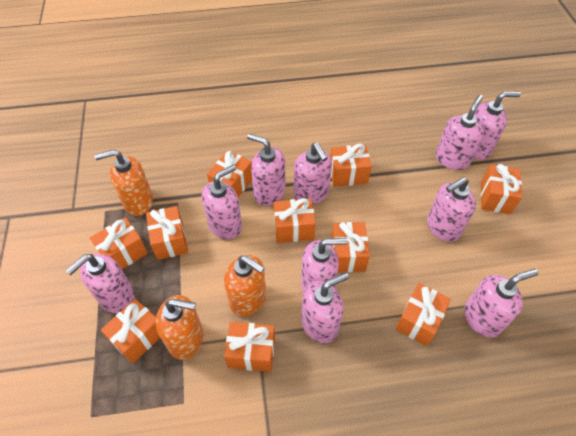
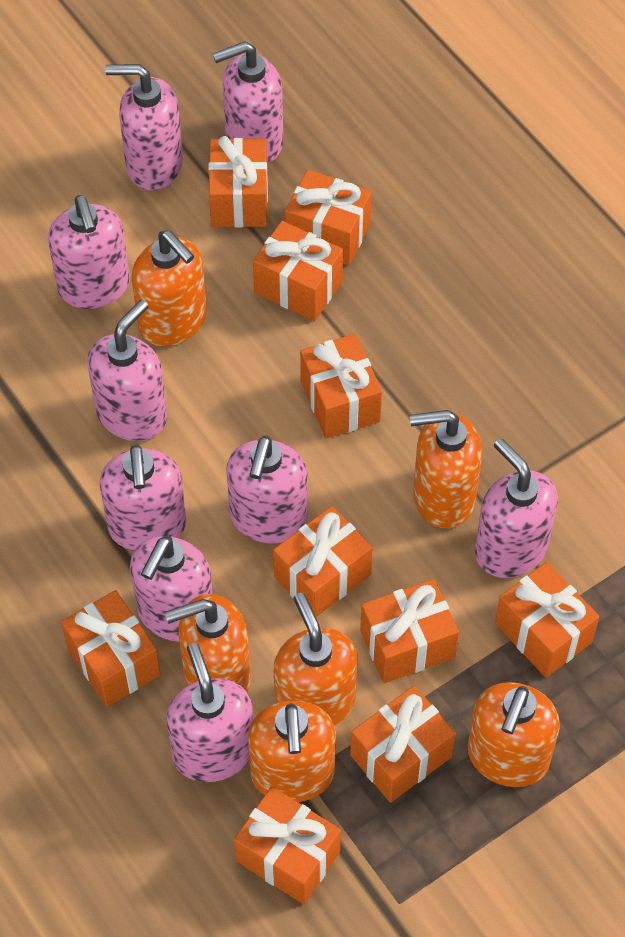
orange soap dispenser: [94,149,153,216] [156,295,203,360] [224,255,266,316] = 3 -> [132,230,207,346] [165,594,251,692] [248,700,336,802] [274,593,357,726] [410,410,482,529] [468,682,560,787] = 6
pink soap dispenser: [66,254,135,313] [202,165,242,239] [247,133,285,206] [293,143,332,205] [301,238,348,292] [301,272,349,343] [427,177,476,242] [436,95,484,170] [464,269,538,337] [474,91,521,160] = 10 -> [48,195,130,309] [87,300,167,441] [100,444,186,551] [105,64,183,190] [130,536,213,642] [166,643,253,782] [213,41,283,164] [226,436,308,543] [475,438,558,578] = 9

